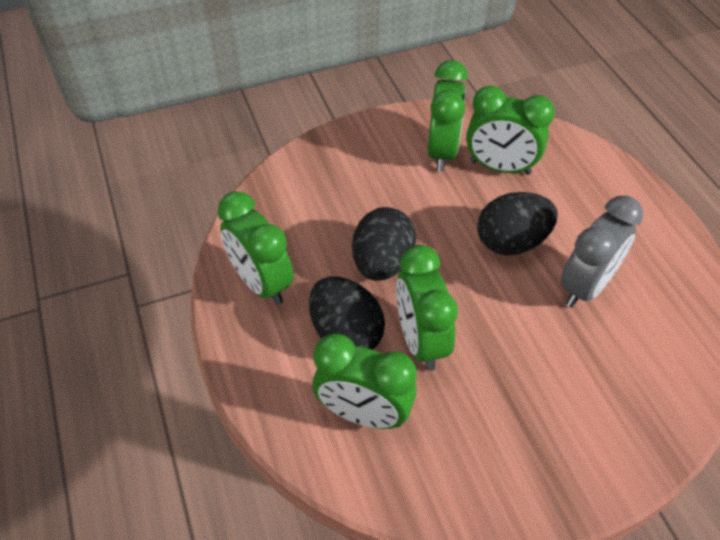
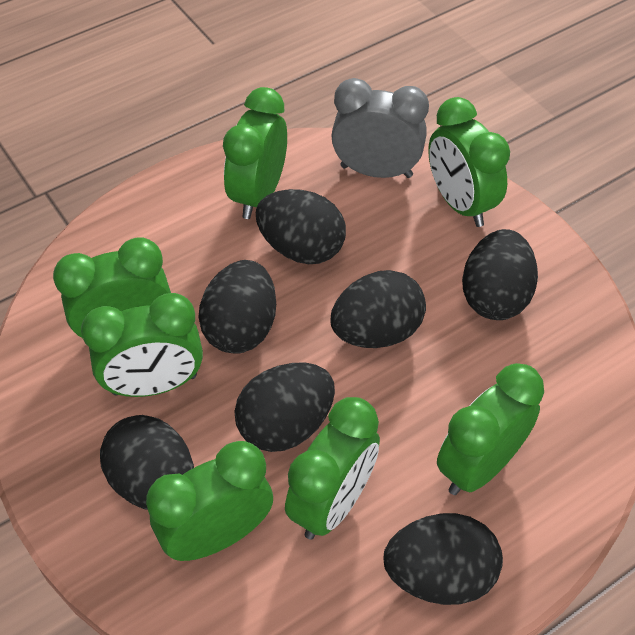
black egg: [309,277,385,350] [352,207,416,281] [477,192,558,256] = 3 -> [100,415,194,510] [199,260,276,354] [235,363,335,452] [256,189,346,264] [330,270,426,348] [383,513,503,605] [462,229,538,320] = 7
green clock: [218,191,294,305] [312,334,417,429] [396,245,458,371] [427,60,468,171] [466,86,555,175] = 5 -> [53,237,171,338] [81,293,203,397] [146,441,273,561] [223,87,287,219] [285,397,380,539] [428,97,510,227] [437,363,544,495] = 7

